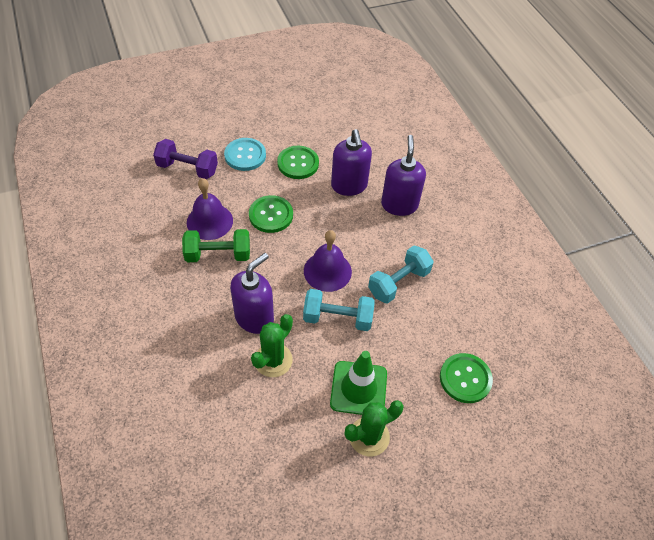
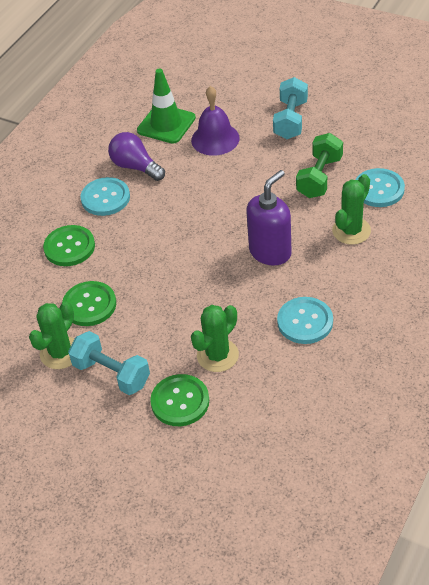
green cactus: [251,314,293,377] [344,400,404,457] = 2 -> [29,302,74,369] [191,305,239,372] [332,174,371,245] = 3
purple bell: [187,178,233,240] [304,230,352,292] = 2 -> [191,86,240,156] = 1
purple dumbbell: [153,139,218,179] = 1 -> none = 0
purple light bulb: none = 0 -> [108,132,165,181] = 1
purple soap dispenser: [230,253,274,334] [331,129,372,196] [381,135,426,216] = 3 -> [246,170,292,265] = 1
turquoise button: [224,138,266,171] = 1 -> [81,177,130,216] [277,297,333,344] [356,168,405,207] = 3

